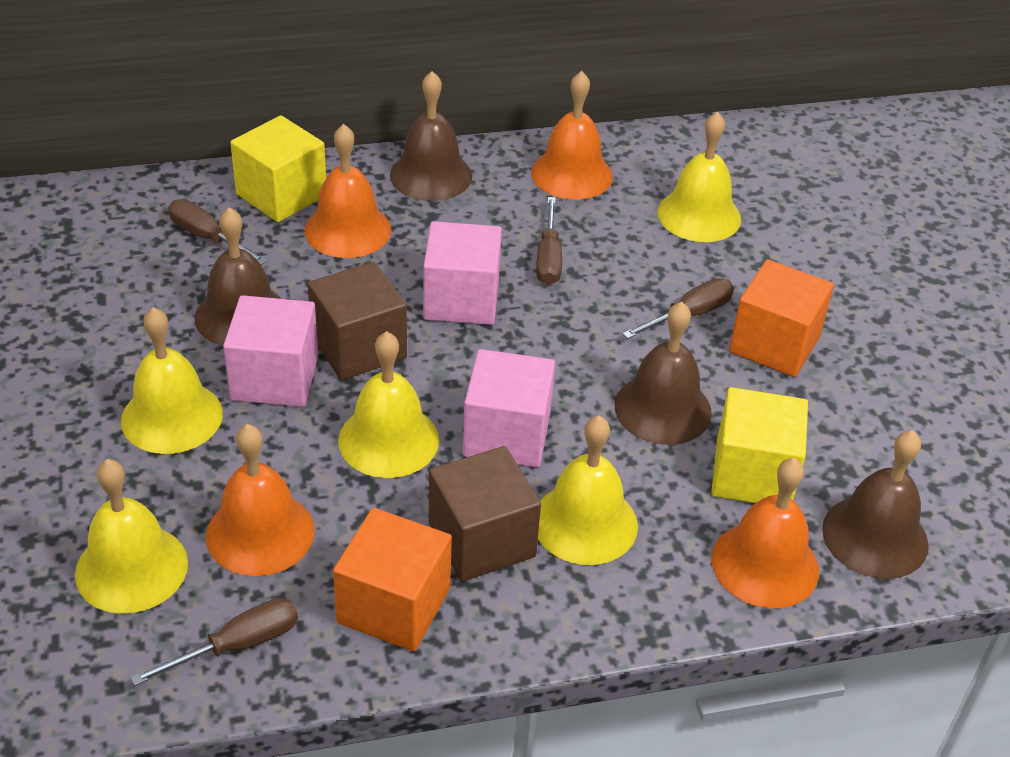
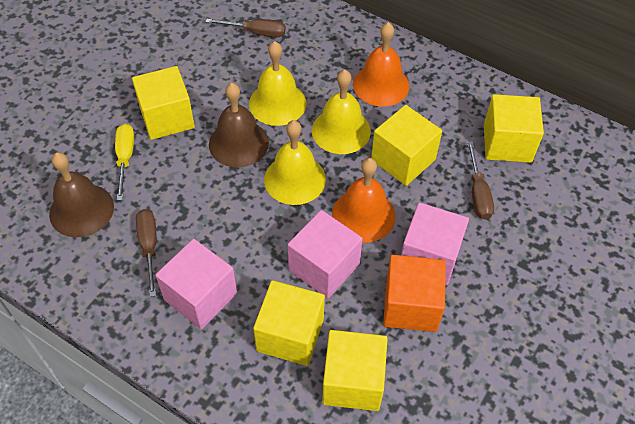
brown bell: [194,207,282,346] [390,71,472,201] [615,302,712,445] [822,430,929,579] = 4 -> [49,152,114,237] [209,83,269,168] = 2
brown cube: [308,262,407,380] [429,446,541,582] = 2 -> none = 0
brown screwdriver: [130,598,298,686] [168,199,267,265] [536,197,562,285] [622,278,734,339] = 4 -> [136,209,157,297] [206,19,286,37] [467,141,494,219] = 3
orange bell: [206,424,315,576] [305,124,392,258] [531,71,613,200] [711,458,819,608] = 4 -> [332,158,396,243] [353,22,409,107] = 2
orange cube: [333,508,452,651] [729,259,834,377] = 2 -> [383,255,446,332] = 1
yellow bell: [75,459,188,614] [121,307,223,454] [338,331,439,478] [538,416,638,565] [657,111,741,242] = 5 -> [249,41,306,126] [264,120,326,205] [312,70,371,154] = 3
yellow cube: [230,116,326,222] [711,387,808,503] = 2 -> [132,66,195,140] [253,280,325,366] [322,330,388,411] [371,105,442,186] [484,94,544,163] = 5
yellow screwdriver: none = 0 -> [115,124,134,201] = 1

